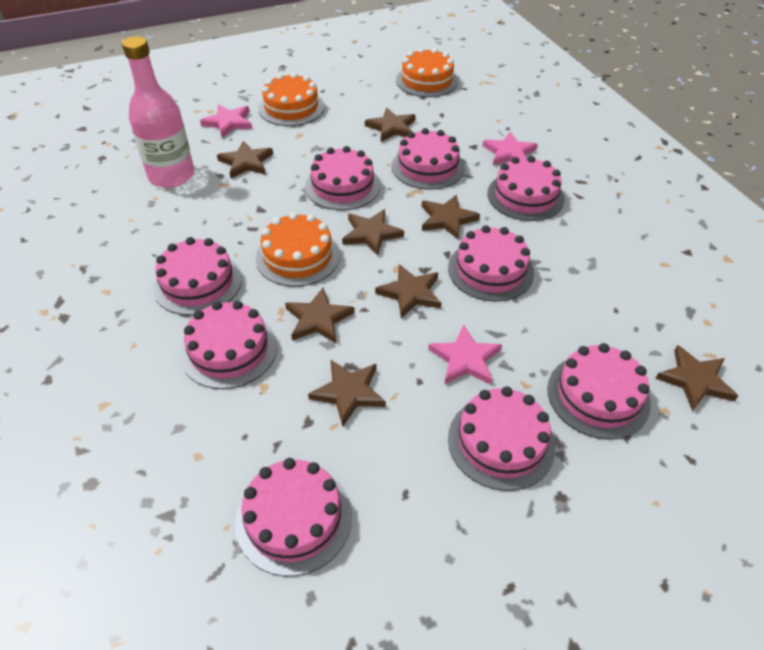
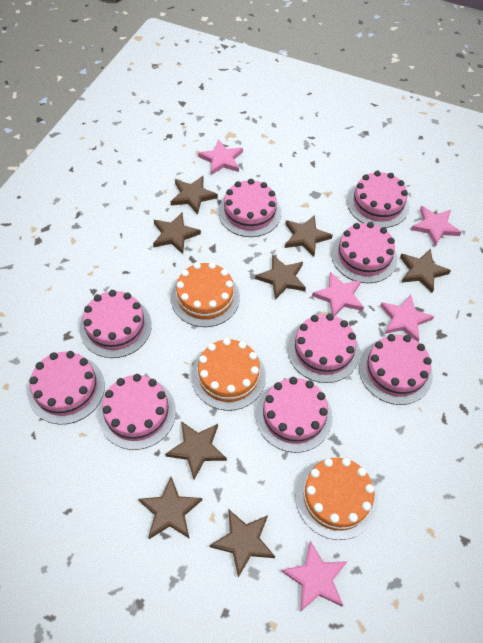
pink bottle: [122,36,194,188] = 1 -> none = 0
pink star: [200,104,252,138] [428,325,502,385] [482,132,538,165] = 3 -> [198,139,243,175] [281,541,348,612] [312,272,364,316] [380,295,434,341] [411,206,461,246] = 5

